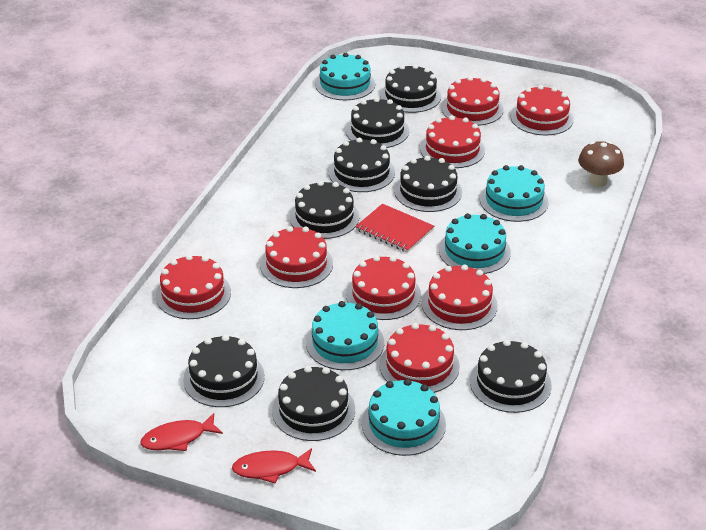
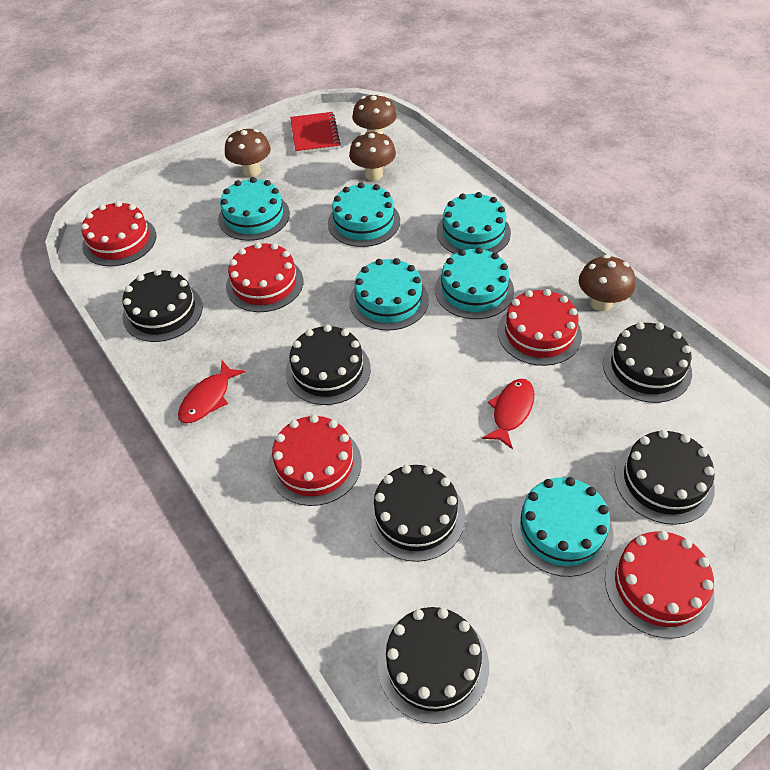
black cake: [183,335,265,407] [272,366,355,441] [290,181,359,239] [329,138,395,192] [346,97,409,148] [380,64,441,113] [394,156,462,212] [470,340,552,413] = 8 -> [122,269,203,342] [285,325,371,405] [367,465,465,562] [377,607,489,724] [603,322,692,403] [614,430,715,525] = 6
brown mushroom: [578,141,624,187] = 1 -> [225,128,271,177] [349,131,396,181] [352,94,397,134] [579,255,635,311] = 4
red cake: [156,254,231,319] [260,226,333,288] [346,255,421,320] [379,323,460,393] [420,115,485,168] [422,264,498,330] [441,76,504,126] [511,85,574,136] = 8 -> [81,201,156,266] [226,242,303,312] [268,415,362,506] [498,289,582,366] [605,531,714,638] = 5
turquoise cake: [306,301,384,370] [315,53,375,100] [362,379,446,456] [439,213,511,274] [480,165,549,222] = 5 -> [218,177,290,241] [328,182,400,247] [349,258,429,331] [435,247,514,319] [437,192,511,254] [511,477,613,577] = 6

